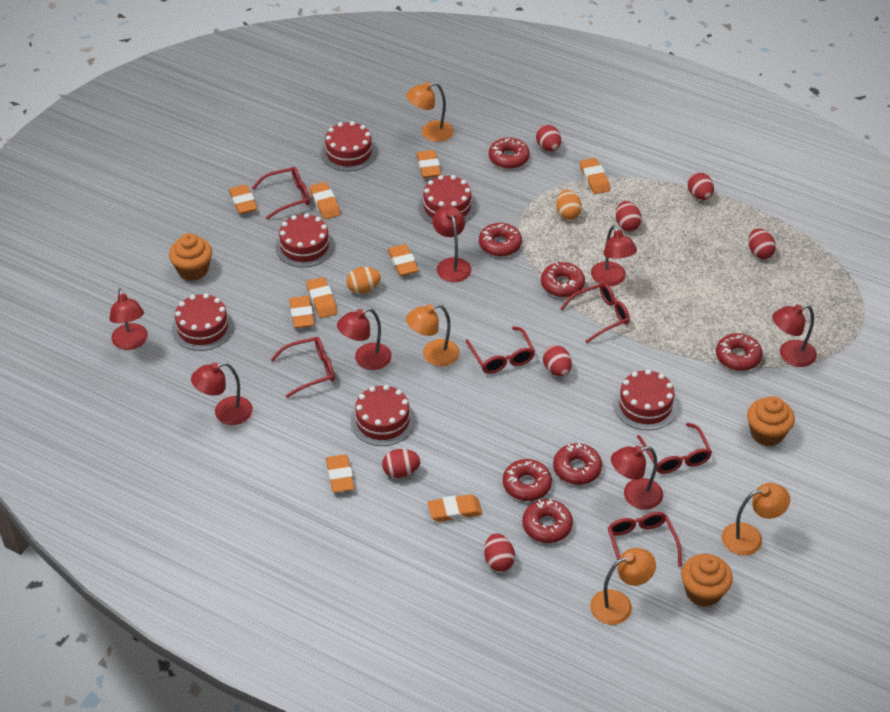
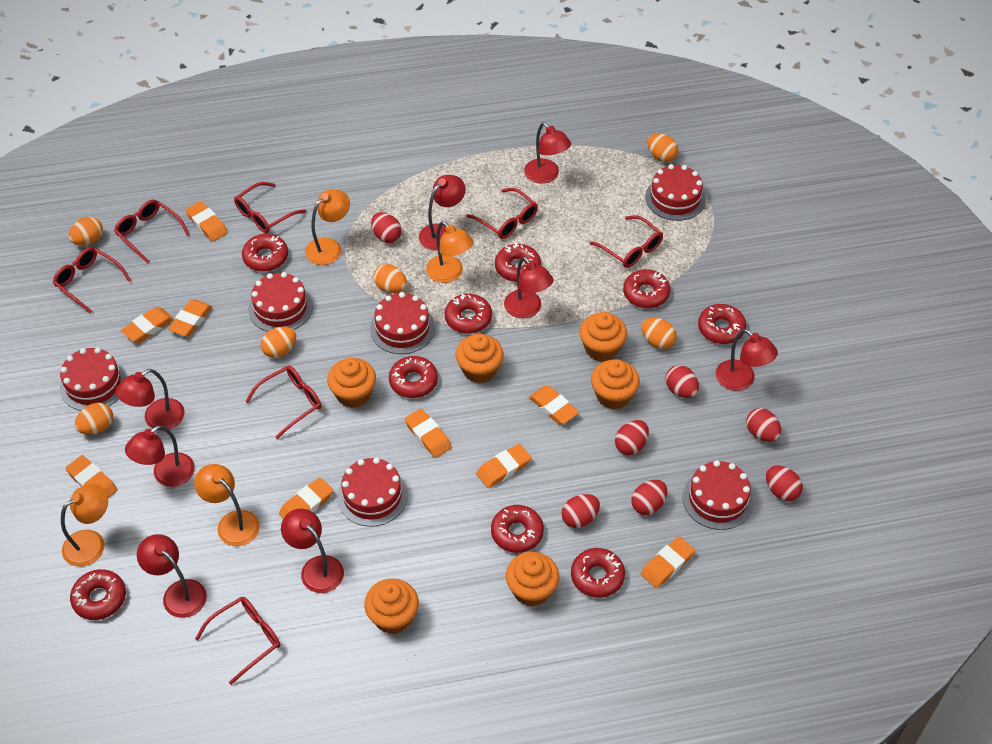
orange cupcake: [169,233,212,281] [681,554,733,607] [747,396,795,446] = 3 -> [327,358,376,408] [364,578,419,634] [455,333,504,383] [506,552,559,607] [580,312,627,362] [591,359,640,410] = 6
orange egg: [346,267,381,294] [556,190,582,220] = 2 -> [68,217,103,246] [75,403,113,435] [261,327,296,358] [374,264,407,293] [641,318,677,349] [647,133,678,162] = 6
red donut: [479,223,522,257] [489,137,530,169] [503,459,552,501] [522,499,573,543] [541,262,585,297] [553,443,602,485] [716,333,763,371] = 7 -> [70,569,126,620] [242,234,288,271] [389,356,438,398] [445,294,492,334] [491,505,544,553] [495,243,541,282] [571,548,625,598] [623,269,670,308] [698,304,746,344] = 9
red glasses: [252,167,310,220] [270,337,335,398] [465,326,535,374] [560,283,630,343] [608,512,682,567] [637,423,712,474] = 6 -> [53,247,131,314] [114,200,190,264] [195,597,280,685] [234,182,306,233] [245,366,321,439] [466,188,538,239] [590,215,663,268] = 7
red lamp: [109,288,148,350] [191,362,253,425] [337,308,392,370] [432,206,472,282] [591,225,637,286] [611,446,663,510] [772,304,817,367] = 7 -> [116,369,185,431] [125,425,195,487] [137,534,207,618] [281,509,344,593] [419,175,466,251] [504,257,553,318] [524,122,571,184] [716,329,778,391] = 8

